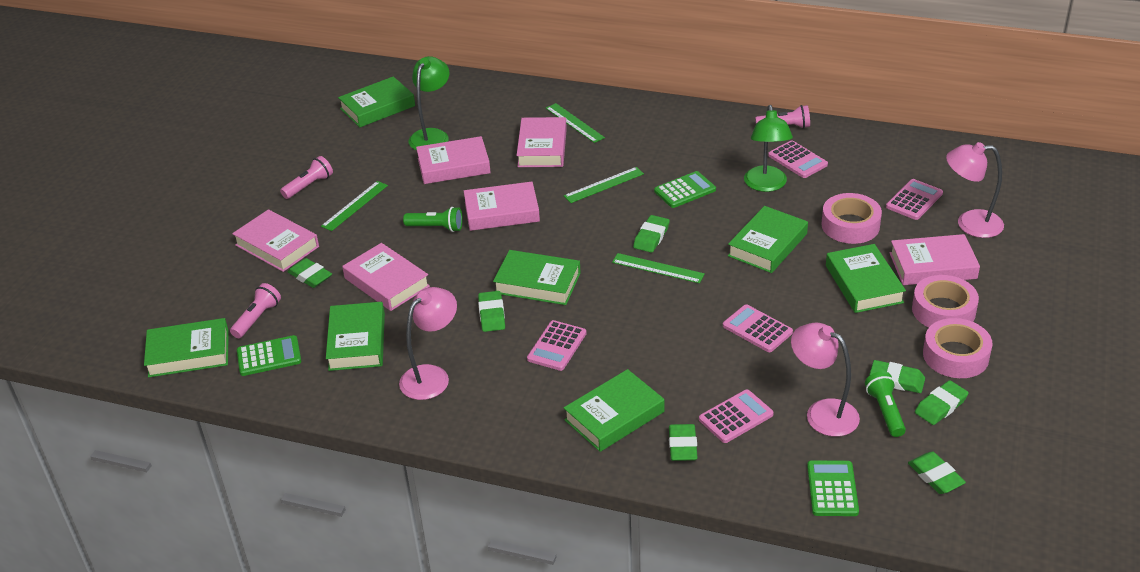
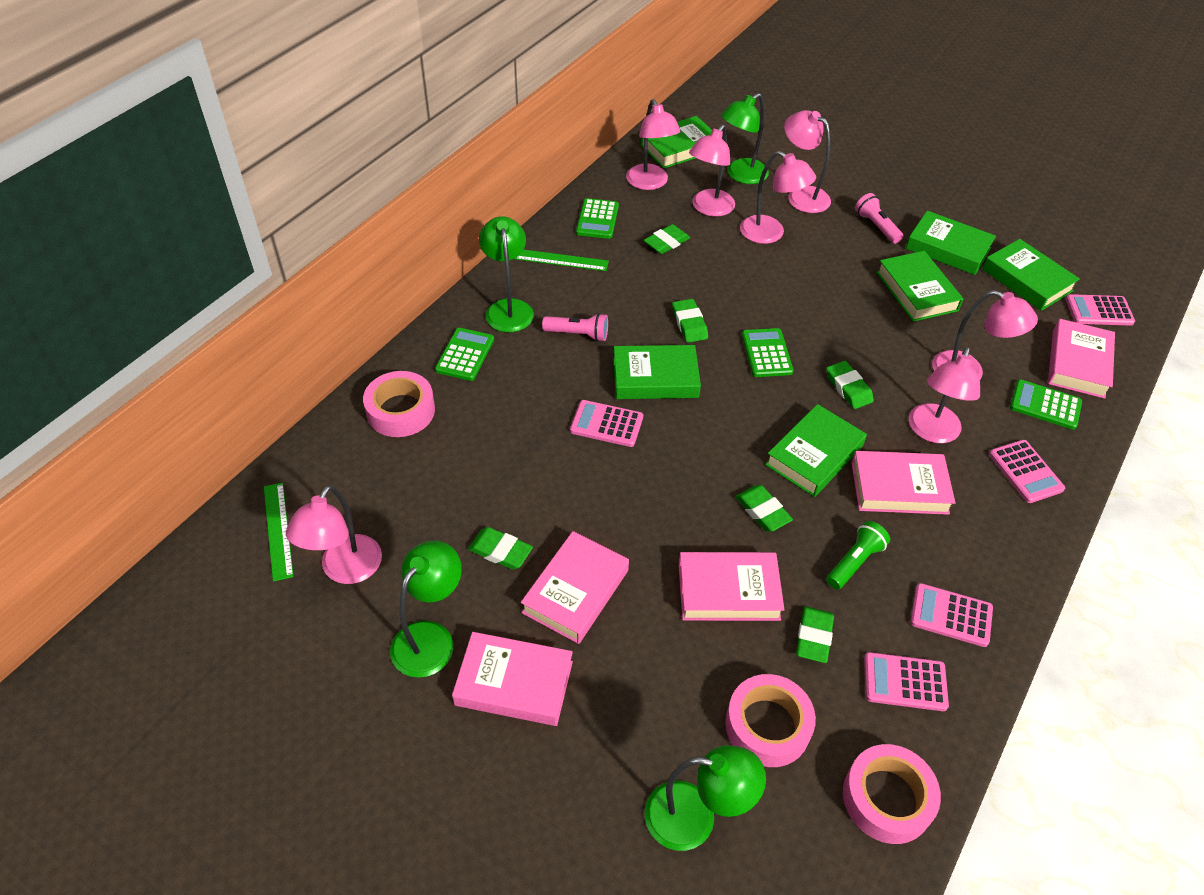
green book: [144,318,229,378] [326,302,385,371] [338,76,415,127] [493,250,581,305] [564,369,664,452] [728,206,808,273] [826,244,906,313] = 7 -> [613,345,701,399] [640,116,712,169] [765,404,867,497] [876,251,963,322] [906,211,996,275] [982,239,1080,311] = 6
green calculator: [237,335,301,376] [654,171,716,208] [807,460,859,516] = 3 -> [435,328,494,381] [576,198,619,239] [742,328,794,377] [1010,379,1082,430] = 4
green eraser: [288,258,332,288] [478,291,505,332] [633,215,670,253] [669,424,698,461] [869,360,925,393] [908,452,966,494] [915,380,969,425] = 7 -> [468,527,533,570] [644,224,690,254] [672,299,708,343] [735,485,793,531] [796,606,834,663] [826,361,874,409] = 6
green flashlight: [403,207,463,232] [865,371,906,437] = 2 -> [826,521,890,589] = 1
green lamp: [408,56,449,151] [744,105,793,192] = 2 -> [390,540,462,678] [479,216,534,332] [645,745,766,851] [721,93,769,184] = 4
green ruler: [321,181,388,231] [546,103,605,143] [564,167,644,203] [612,253,705,283] = 4 -> [264,483,294,582] [515,250,609,271] = 2
pink book: [232,209,319,272] [342,243,430,311] [416,136,491,184] [464,182,540,231] [516,117,567,167] [890,234,980,285] = 6 -> [452,632,573,726] [521,531,629,644] [678,552,784,621] [851,451,956,515] [1048,319,1115,399] = 5
pink flashlight: [230,283,281,338] [280,156,333,199] [755,105,810,128] = 3 -> [542,313,608,342] [855,193,903,244] = 2
pink lamp: [399,287,457,400] [791,323,860,437] [946,142,1004,238] = 3 -> [286,485,382,584] [626,99,681,190] [689,125,735,217] [740,151,816,244] [784,110,831,213] [909,347,980,443] [932,290,1038,379] = 7

